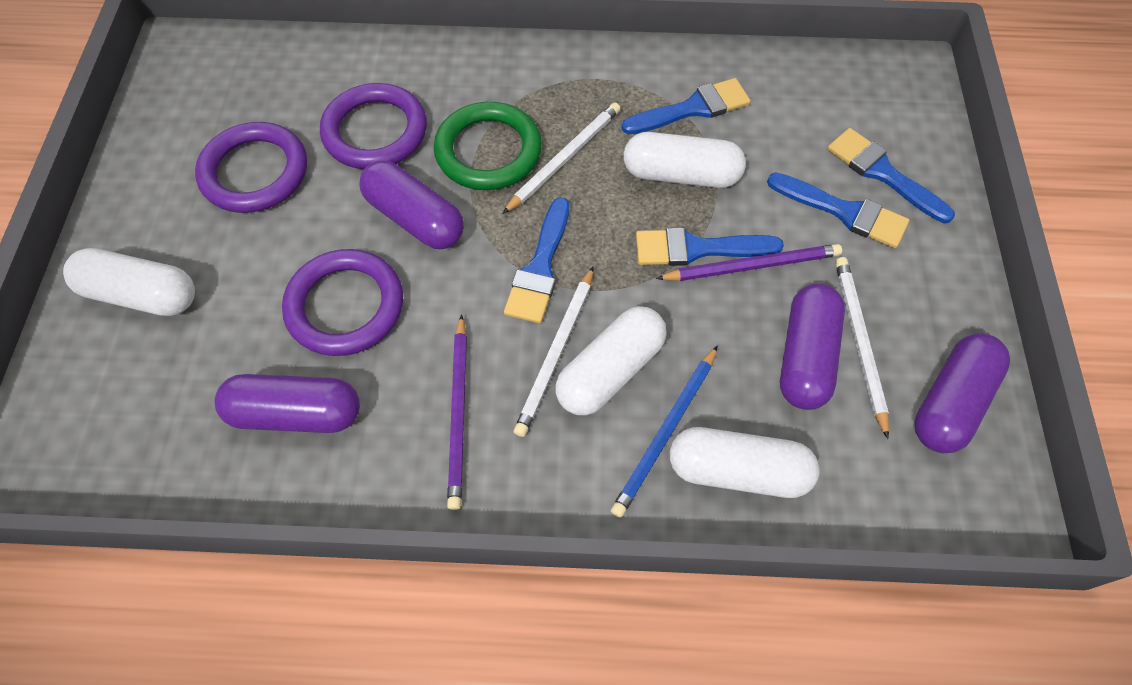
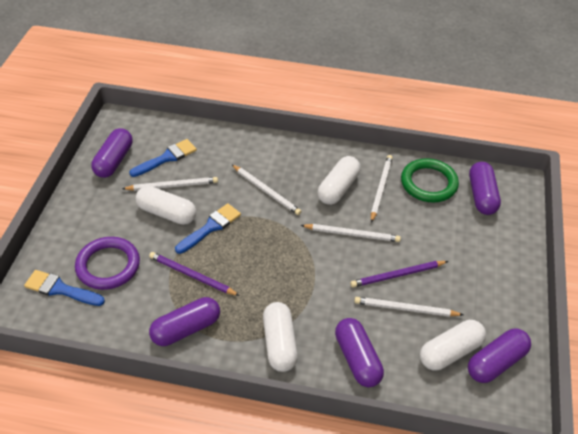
blue brush: [504,197,569,323] [621,78,751,134] [636,228,784,266] [767,173,909,248] [827,128,955,223] = 5 -> [24,270,105,306] [129,139,197,177] [175,203,241,254] = 3
blue pencil: [611,346,718,518] = 1 -> none = 0
purple capsule: [215,374,360,433] [359,161,464,249] [780,283,845,410] [914,334,1010,453] = 4 -> [91,128,133,178] [149,297,220,346] [335,318,384,387] [468,328,531,383] [469,162,501,215] = 5
purple ring: [195,122,307,213] [282,249,403,356] [320,83,427,169] = 3 -> [75,237,140,290] = 1
white pencil: [502,102,621,214] [514,266,594,437] [835,257,889,439] = 3 -> [122,177,218,191] [232,165,302,215] [301,224,401,242] [354,297,463,317] [371,155,393,223] = 5

